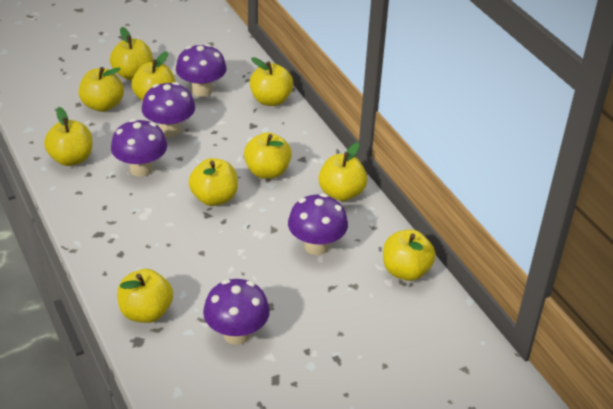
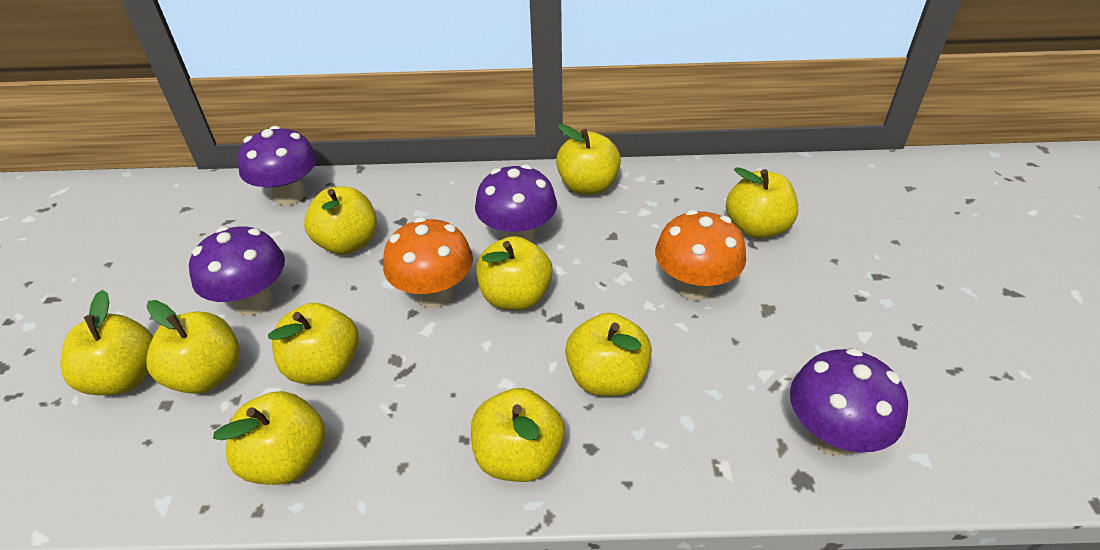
orange mushroom: none = 0 -> [383,217,473,308] [655,210,746,300] = 2
purple mushroom: [111,119,167,177] [142,82,195,137] [176,44,227,97] [203,279,270,345] [288,193,348,255] = 5 -> [189,226,285,315] [237,126,317,206] [475,164,557,243] [790,348,908,456] = 4

